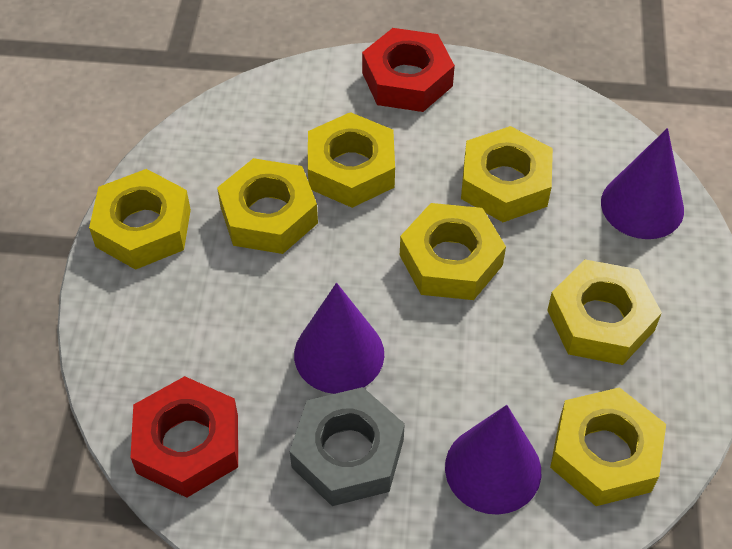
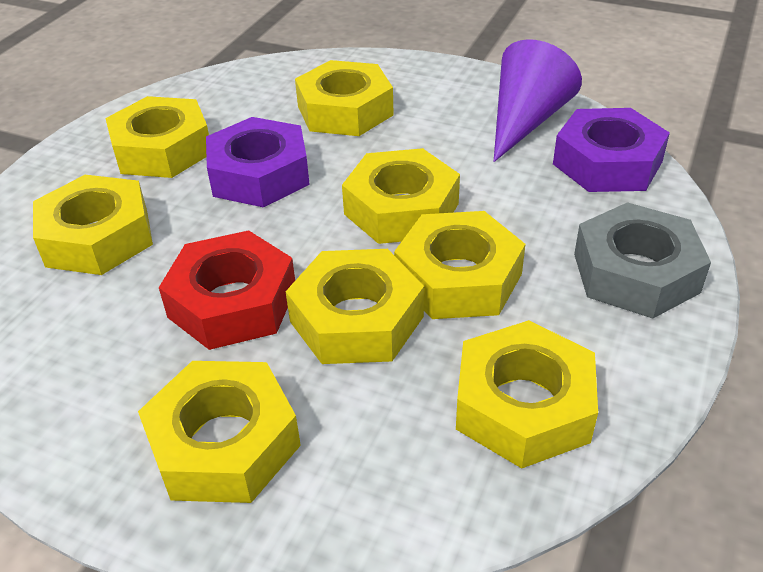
purple cone: [294,283,384,394] [445,405,541,515] [601,128,684,239] = 3 -> [494,39,582,162] = 1
purple nut: none = 0 -> [206,117,310,207] [553,108,670,192] = 2
red nut: [130,376,238,498] [362,28,455,112] = 2 -> [159,230,295,350] = 1
yellow nut: [89,169,191,270] [217,158,318,254] [308,112,395,208] [400,203,506,300] [461,126,553,222] [547,259,662,365] [550,387,666,506] = 7 -> [33,175,153,275] [105,96,209,178] [138,361,301,503] [286,249,424,364] [295,60,394,136] [342,148,460,244] [394,211,525,319] [456,320,598,469] = 8

